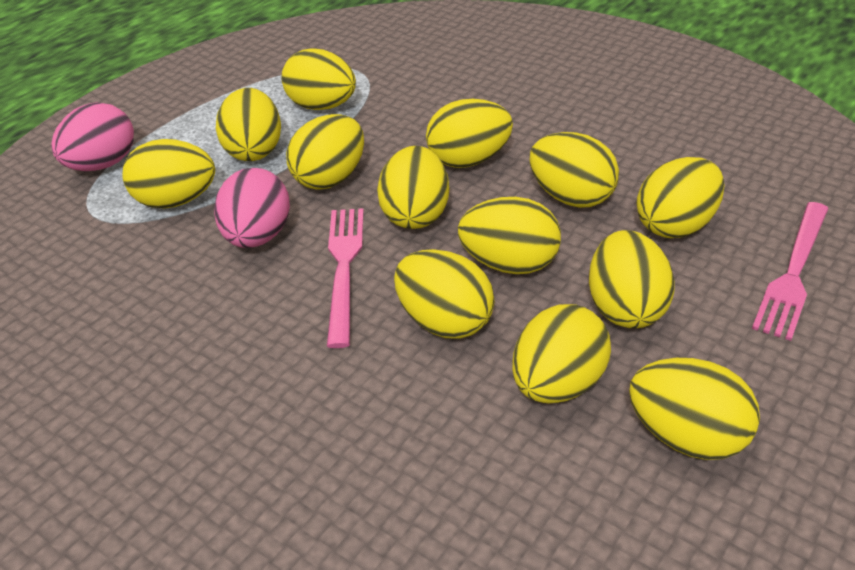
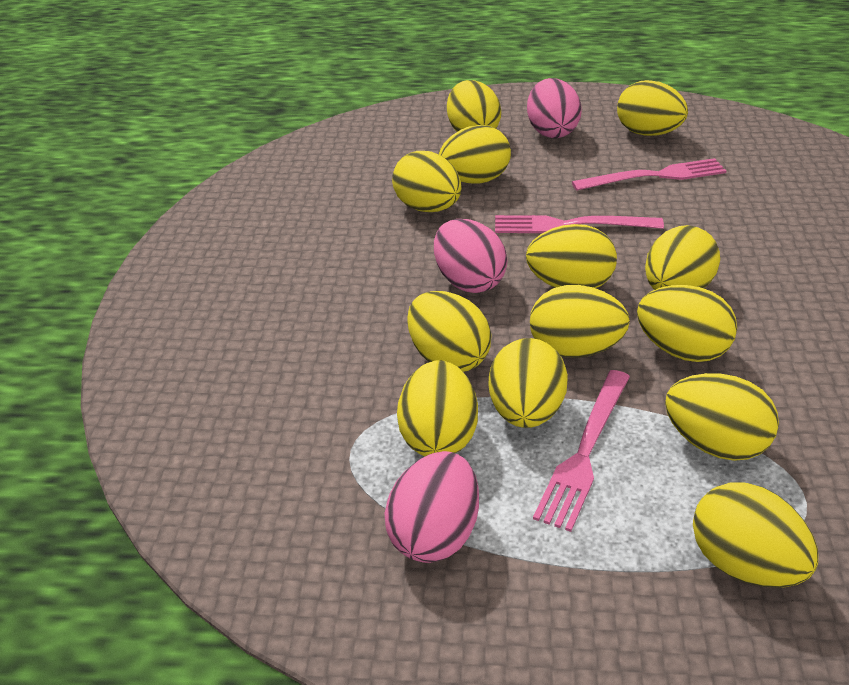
pink egg: [51,102,134,171] [214,168,290,248] = 2 -> [384,451,479,563] [434,219,507,293] [527,78,582,138] = 3
pink fork: [327,208,364,348] [752,202,829,341] = 2 -> [495,215,664,233] [533,370,630,532] [572,158,726,191] = 3

